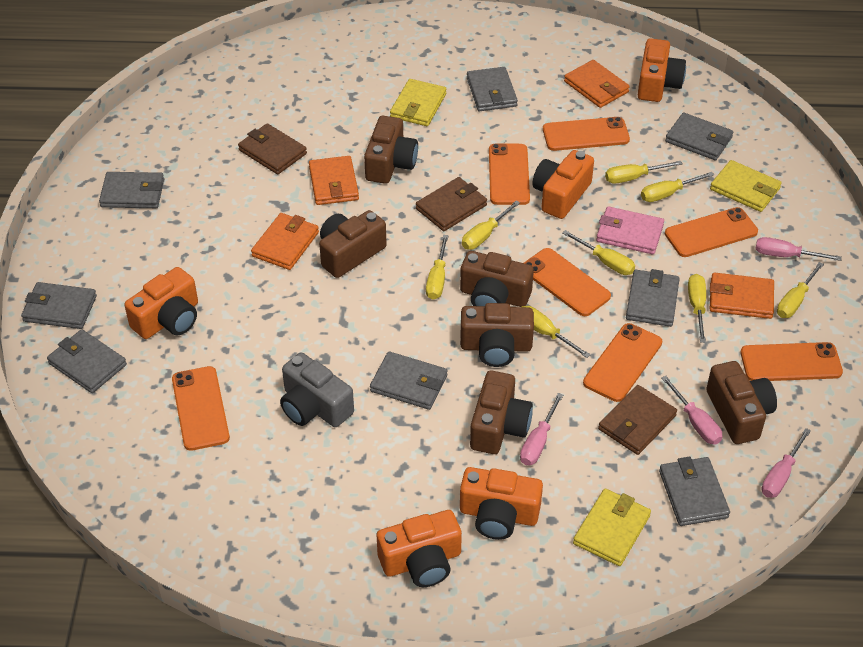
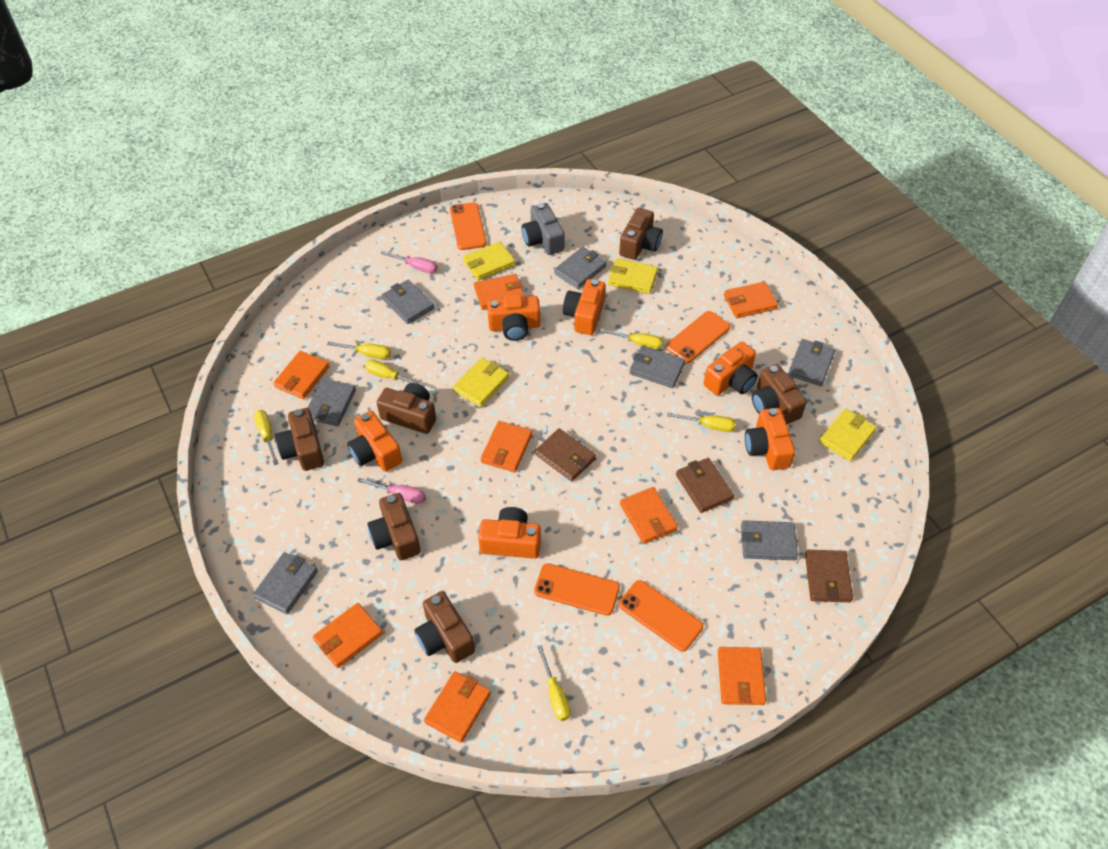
grey wallet: [21,282,97,329] [47,329,127,393] [99,172,164,208] [370,351,447,410] [467,67,518,111] [626,269,680,327] [659,457,730,526] [665,113,733,160] = 8 -> [253,552,318,614] [307,378,356,426] [382,280,434,324] [554,247,607,289] [630,345,685,388] [741,520,798,560] [788,339,835,386] = 7
orange camera: [124,267,198,339] [377,510,462,587] [460,467,543,540] [532,150,594,219] [638,38,686,102] = 5 -> [347,411,402,472] [478,507,541,559] [487,294,540,341] [563,279,606,335] [703,342,758,395] [745,408,795,470] = 6
orange phone: [172,366,230,451] [489,143,530,205] [524,248,611,316] [543,117,630,151] [583,323,662,402] [665,207,758,257] [741,342,843,381] = 7 -> [450,202,487,250] [534,563,620,616] [619,580,703,652] [666,311,730,363] = 4
orange wallet: [251,213,319,270] [309,156,359,205] [564,60,630,108] [710,272,774,319] = 4 -> [273,351,330,399] [313,603,383,668] [424,671,491,743] [474,274,525,310] [481,421,532,472] [620,487,678,544] [718,647,766,705] [724,282,778,318] = 8
pink screwdriver: [520,393,563,465] [661,376,722,444] [756,237,842,261] [762,428,811,498] = 4 -> [357,478,425,504] [381,251,437,273] = 2
pink wallet: [596,206,664,255] = 1 -> none = 0
yellow screwdriver: [426,235,449,300] [462,200,520,250] [522,306,591,358] [562,230,635,275] [605,161,683,184] [641,172,714,202] [688,274,706,343] [777,262,824,318] = 8 -> [254,410,279,465] [327,341,391,359] [365,360,425,387] [537,645,571,721] [599,329,663,350] [667,413,736,432] = 6
yellow wallet: [390,79,446,126] [573,489,651,566] [710,160,782,212] = 3 -> [453,358,509,407] [463,241,516,281] [608,258,658,294] [819,409,877,461] = 4

